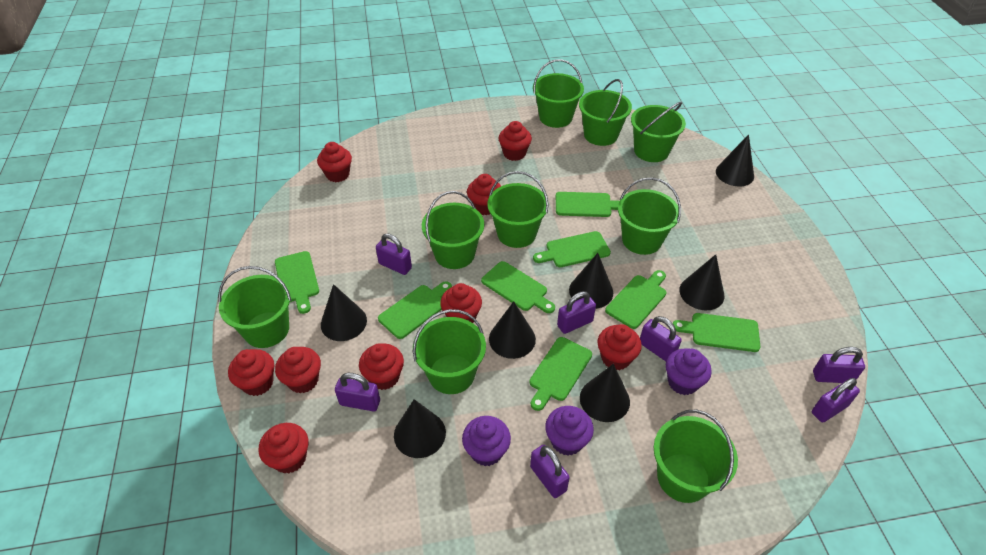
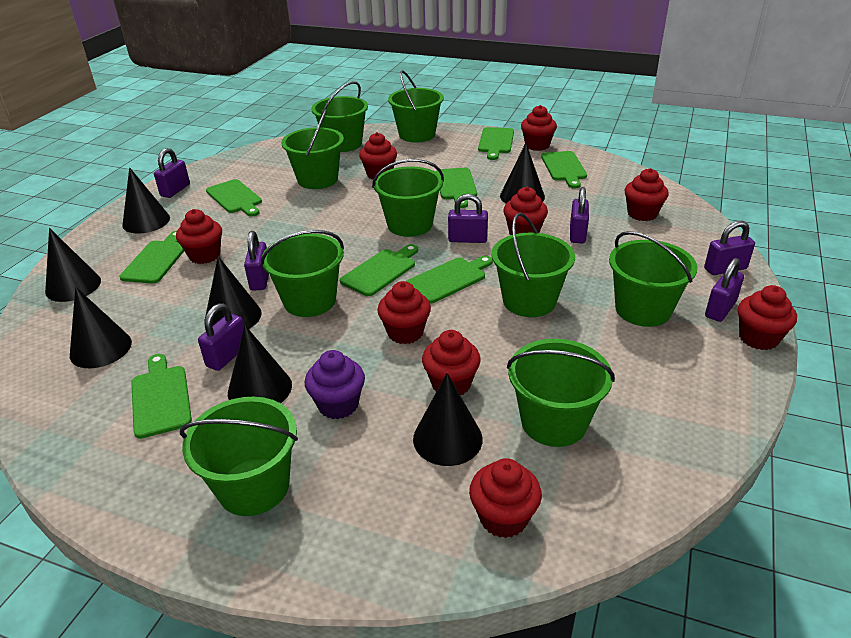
purple cupcake: [462,416,511,466] [545,406,594,456] [666,348,712,395] = 3 -> [305,350,365,419] = 1

